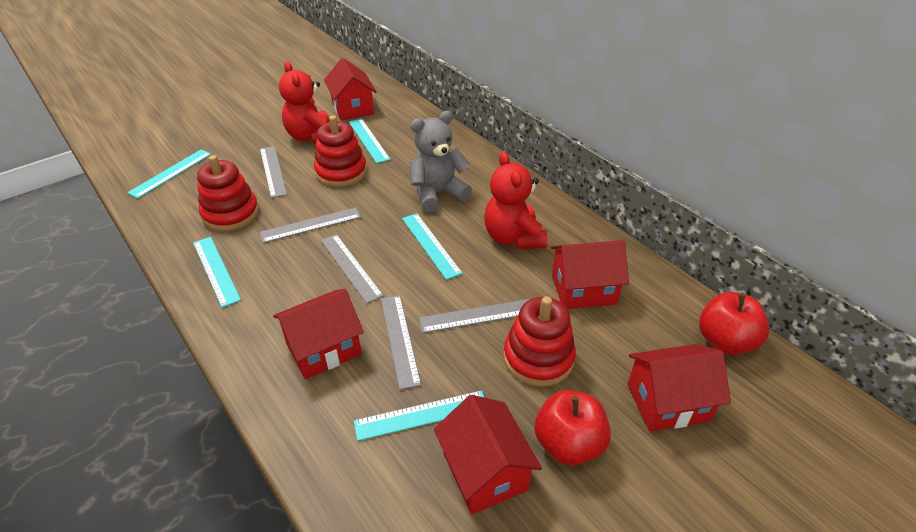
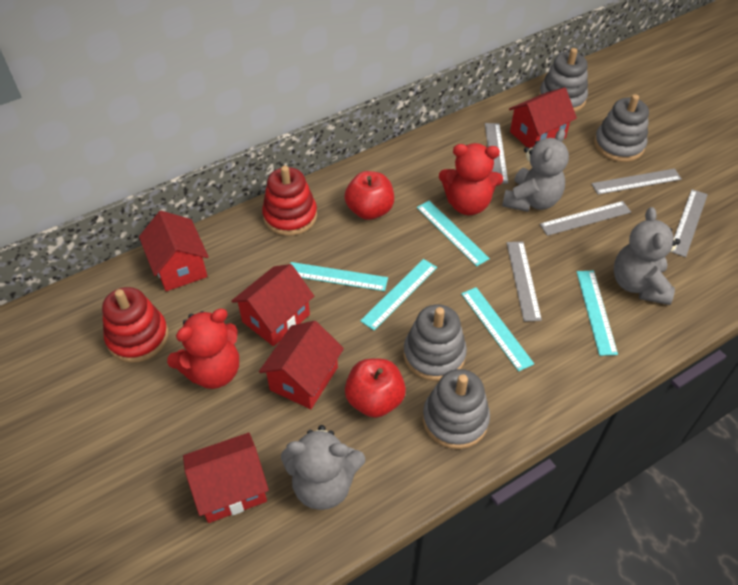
grey stacking toy: none = 0 -> [404,304,467,381] [423,369,490,449] [539,48,588,112] [594,94,649,162] = 4
grey teddy bear: [410,111,472,212] = 1 -> [281,425,365,510] [502,129,569,212] [614,207,680,305] = 3
red stacking toy: [197,155,259,231] [314,115,367,187] [503,296,576,387] = 3 -> [102,287,169,363] [262,165,317,236] = 2

